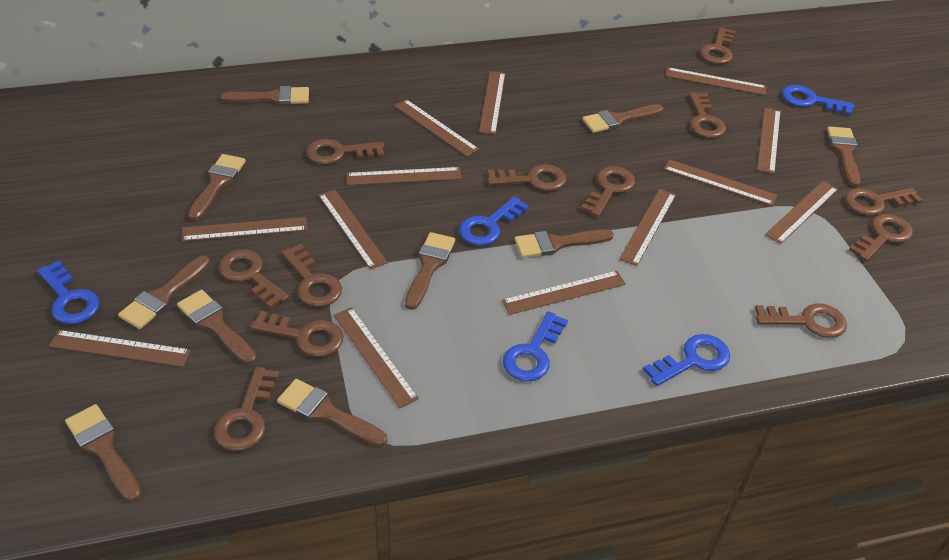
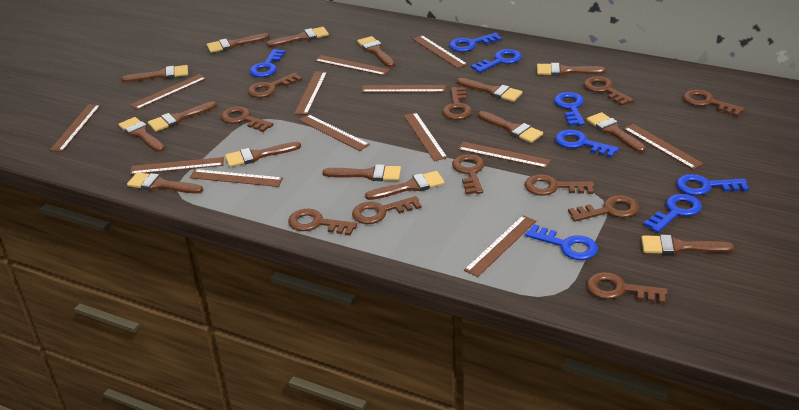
blue key: [37,261,100,324] [459,196,529,246] [503,311,568,381] [643,334,730,386] [782,85,854,115] = 5 -> [249,49,286,77] [449,33,502,52] [471,49,522,73] [525,224,598,260] [554,92,585,126] [555,130,619,158] [643,194,702,233] [676,174,749,196] = 8
brown brush: [65,404,141,502] [118,256,210,329] [177,290,257,365] [188,154,246,221] [220,86,309,105] [277,379,387,447] [405,232,455,310] [514,229,614,258] [582,104,664,133] [827,126,861,187] = 10 -> [118,117,165,152] [121,65,188,82] [127,172,203,194] [148,101,217,132] [207,33,270,53] [225,142,301,167] [266,27,329,47] [322,164,401,181] [357,36,395,67] [365,171,445,200] [457,78,523,102] [478,111,543,143] [537,63,606,76] [586,112,646,153] [641,235,734,255] = 15
brown key: [214,367,279,451] [219,249,289,309] [250,311,344,357] [282,244,342,307] [306,139,384,164] [488,164,566,191] [580,166,635,217] [689,93,726,138] [700,27,735,64] [755,304,847,338] [845,188,923,216] [849,214,913,261] = 12 -> [221,107,273,132] [248,73,302,98] [288,209,357,236] [352,196,422,224] [442,87,472,120] [452,154,485,194] [525,174,594,195] [568,195,639,222] [584,76,634,106] [587,272,668,304] [683,89,745,116] = 11

